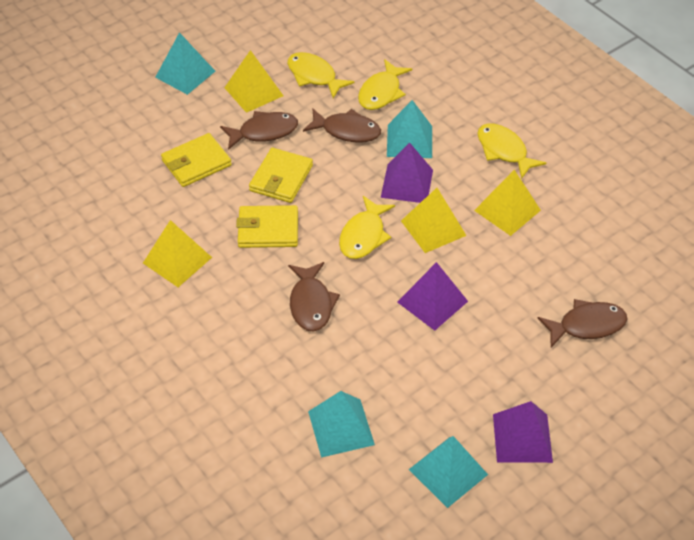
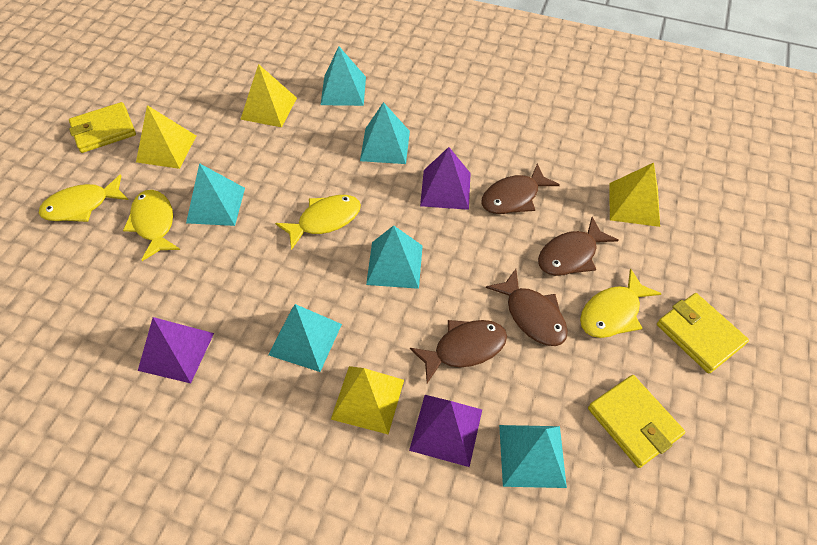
turquoise pyramid: [155,32,215,95] [308,391,375,458] [387,100,432,158] [409,436,488,508] = 4 -> [186,163,245,226] [268,304,342,372] [321,46,366,106] [360,102,410,164] [366,225,423,289] [499,425,567,488] = 6

